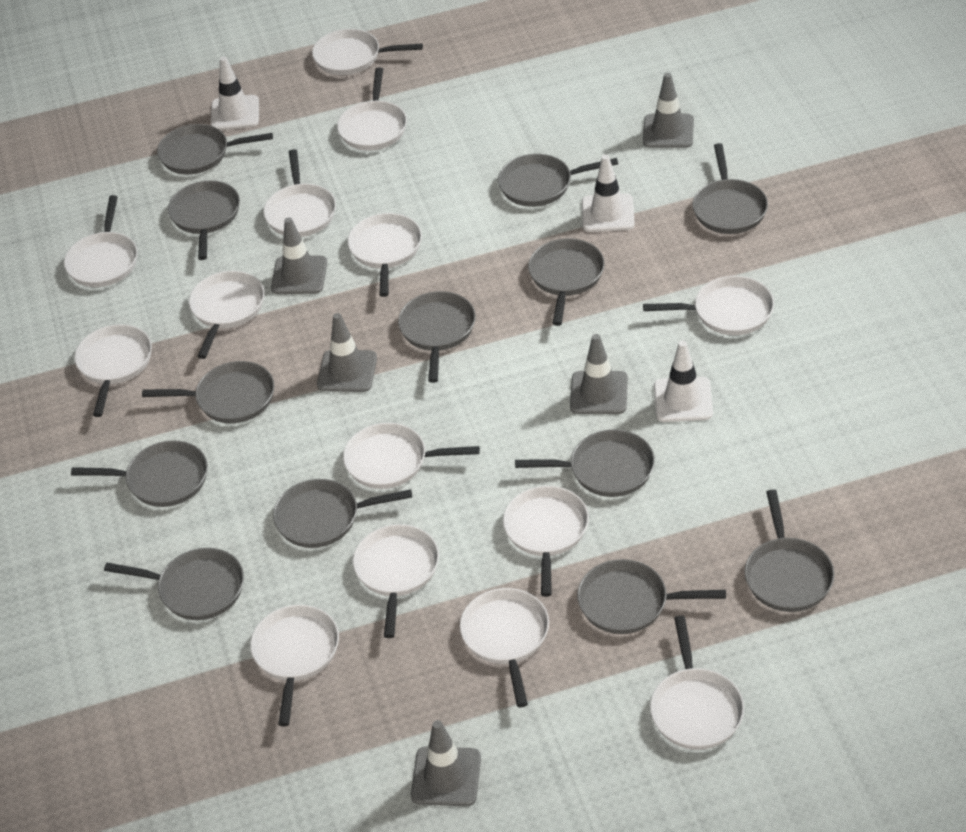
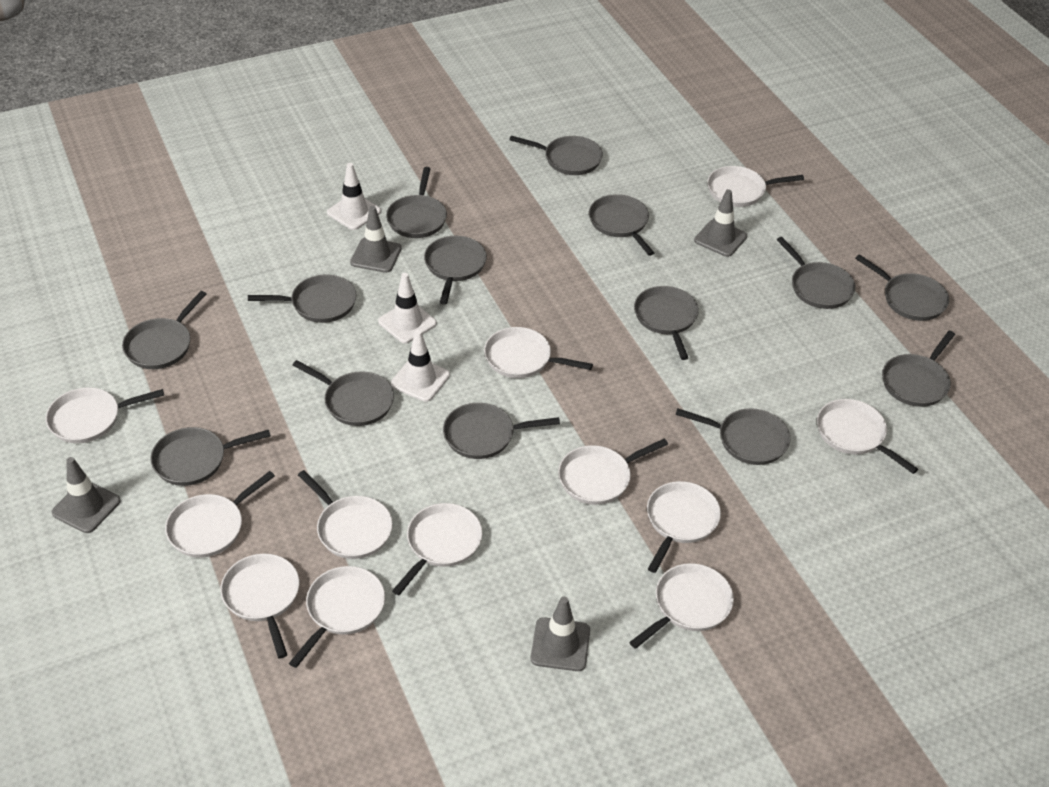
grey pan: [71,440,208,507] [104,548,244,620] [142,361,275,423] [157,124,273,174] [168,181,240,260] [273,479,412,548] [398,291,476,383] [498,154,618,207] [515,430,655,497] [528,238,605,326] [577,559,726,634] [693,143,768,234] [744,490,835,612] = 13 -> [122,291,206,369] [150,427,271,486] [248,275,356,323] [293,360,394,426] [386,167,447,238] [424,236,487,304] [443,403,560,459] [510,136,603,175] [589,194,654,256] [634,286,699,360] [675,408,790,465] [777,237,856,309] [855,254,949,321] [882,331,955,407] = 14
grey traffic cone: [271,217,327,294] [317,313,377,392] [411,720,481,806] [570,334,628,414] [643,73,694,148] = 5 -> [51,457,121,533] [350,206,402,273] [531,597,590,671] [694,189,747,257] = 4
white pan: [64,195,138,287] [74,324,152,417] [189,271,264,359] [250,605,339,726] [263,149,336,237] [312,29,423,75] [337,67,407,150] [343,423,480,489] [348,213,422,297] [353,524,439,638] [460,588,549,707] [503,486,589,597] [643,276,774,335] [650,616,744,750] = 14 -> [46,387,164,443] [165,471,275,558] [220,554,299,659] [289,566,385,668] [298,470,393,559] [392,503,483,595] [484,327,593,378] [558,439,668,505] [629,563,734,649] [647,481,721,573] [707,166,804,207] [817,399,918,474] = 12

